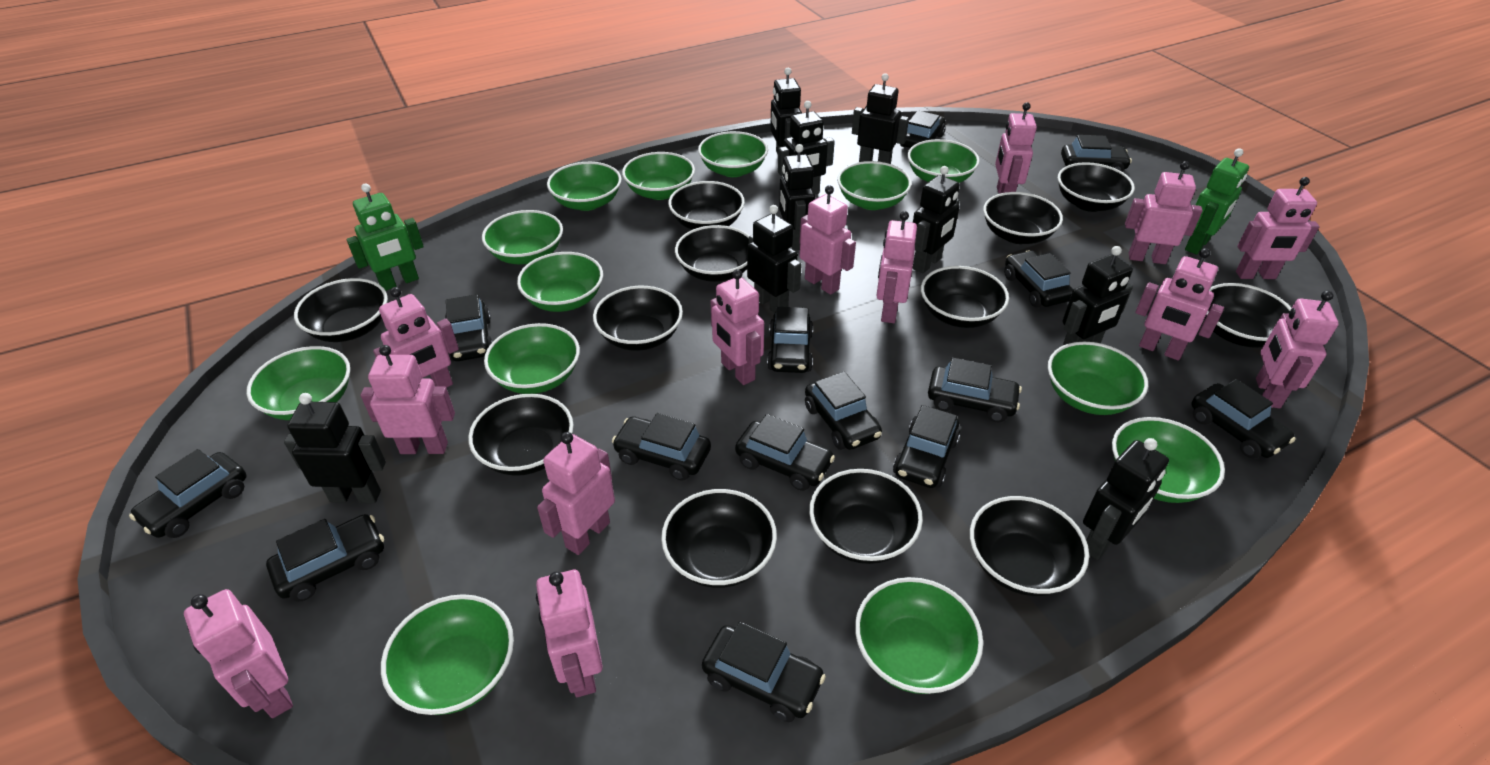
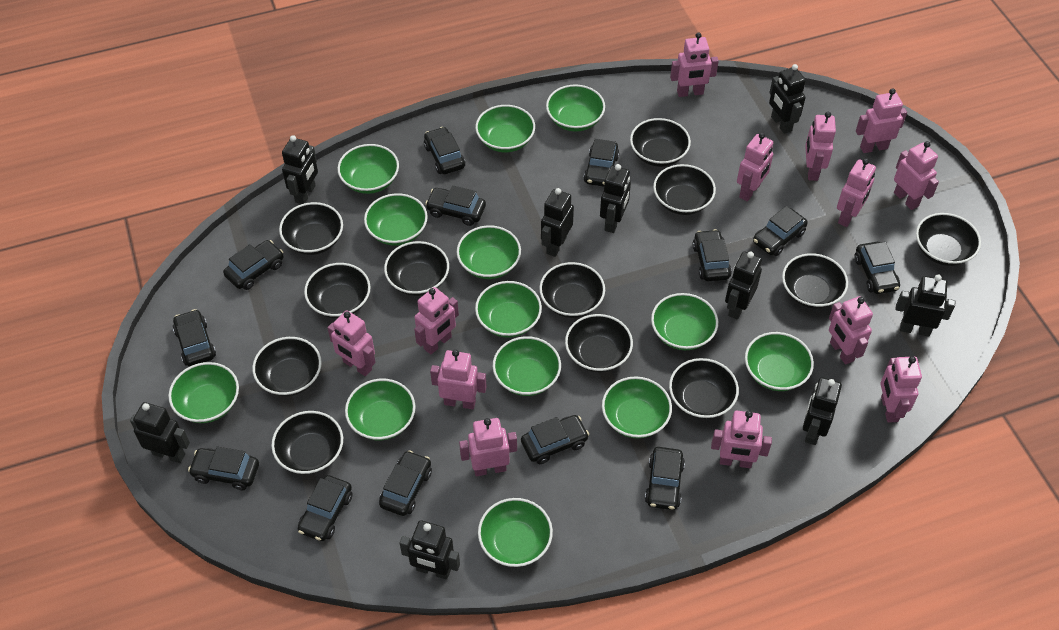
black car: [129,449,247,538] [266,514,384,602] [445,294,493,361] [612,413,711,481] [702,622,826,722] [735,414,835,491] [767,307,813,373] [805,371,882,450] [893,405,960,488] [900,110,946,148] [928,357,1022,422] [1004,250,1073,308] [1061,135,1132,172] [1191,379,1296,459] = 14 -> [173,309,216,367] [188,447,259,490] [223,240,283,290] [298,475,352,541] [379,450,432,516] [424,127,465,174] [425,185,486,226] [521,415,589,464] [583,139,619,187] [645,447,685,510] [692,229,732,281] [753,206,808,256] [854,242,900,294] = 13
green robot: [347,183,424,291] [1185,148,1249,255] = 2 -> none = 0

